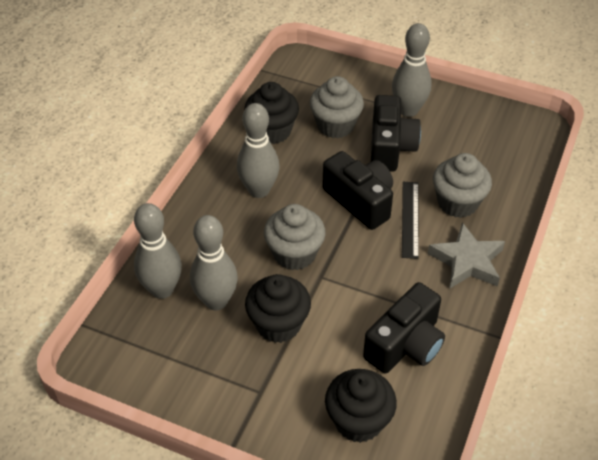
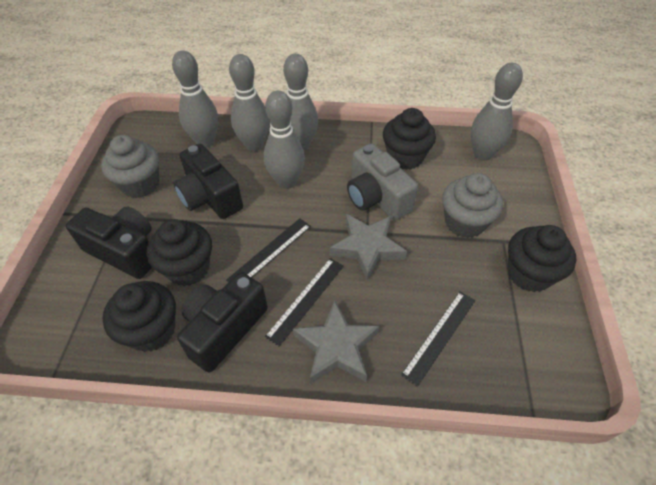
black cupcake: [244,82,299,144] [245,274,311,343] [325,369,397,443] = 3 -> [103,281,176,352] [147,219,212,286] [383,108,436,170] [508,225,576,292] = 4
black ruler: [402,182,419,259] = 1 -> [226,218,311,282] [265,258,344,347] [401,292,475,387] = 3
grey bowling pin: [134,203,182,299] [190,215,238,311] [237,103,279,198] [392,23,432,117] = 4 -> [172,50,218,147] [229,54,270,151] [264,90,305,189] [283,54,318,150] [471,63,523,161] = 5
grey camera: none = 0 -> [347,143,418,220] = 1
grey cupcake: [264,204,326,270] [309,76,364,138] [433,153,492,218] = 3 -> [101,135,159,198] [442,173,503,238] = 2
grey star: [428,222,505,289] = 1 -> [293,301,379,384] [330,214,407,280] = 2

